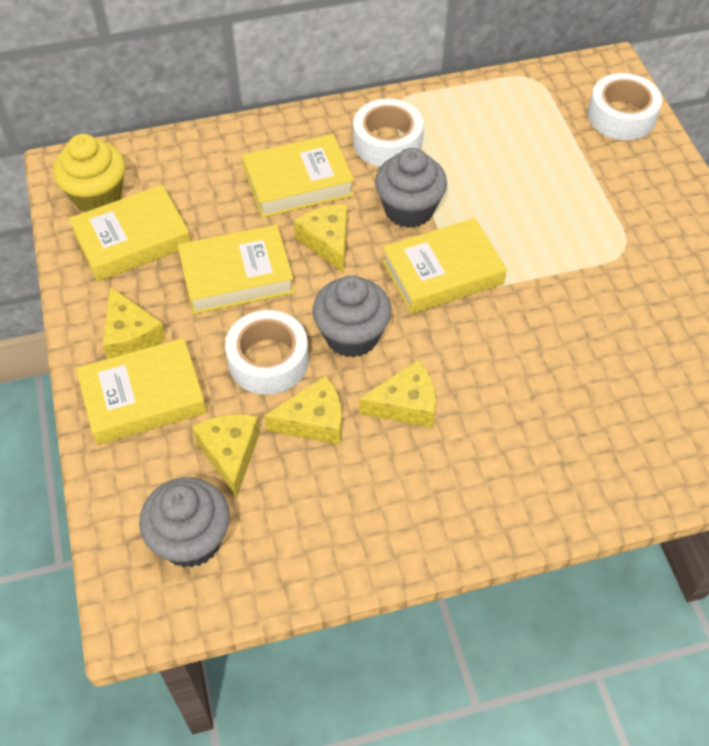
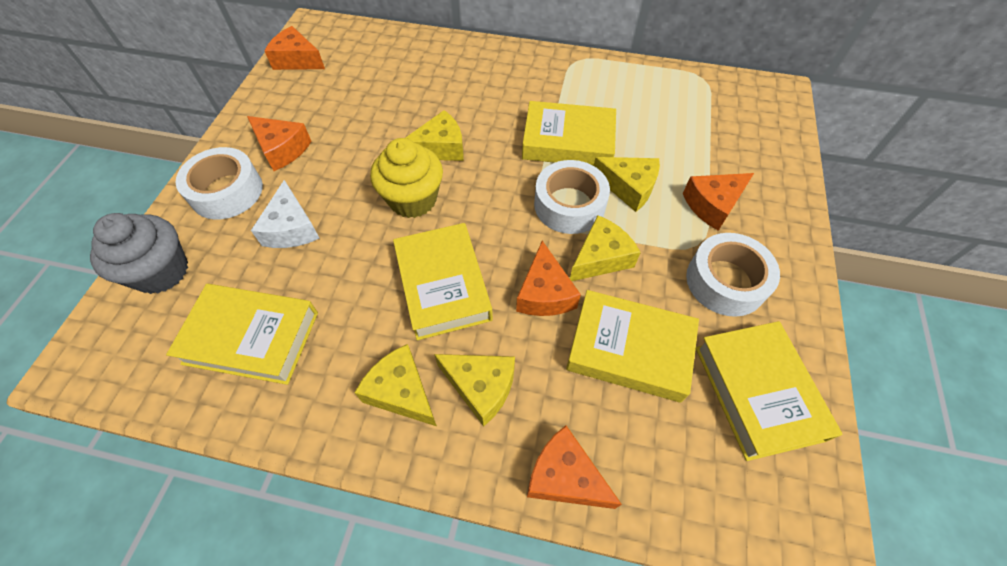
grey cupcake: [139,477,230,568] [312,275,391,358] [375,148,447,228] = 3 -> [90,213,188,294] = 1
orange cheese: none = 0 -> [247,116,311,171] [265,26,325,70] [516,241,581,316] [527,425,622,509] [683,173,754,231] = 5
white cheese: none = 0 -> [251,180,320,248] = 1

